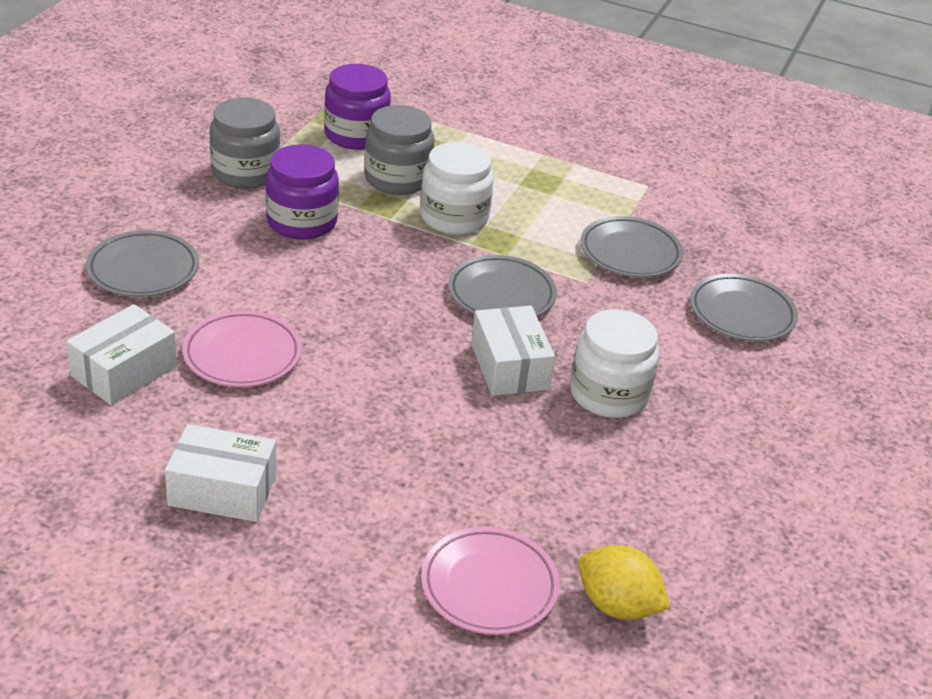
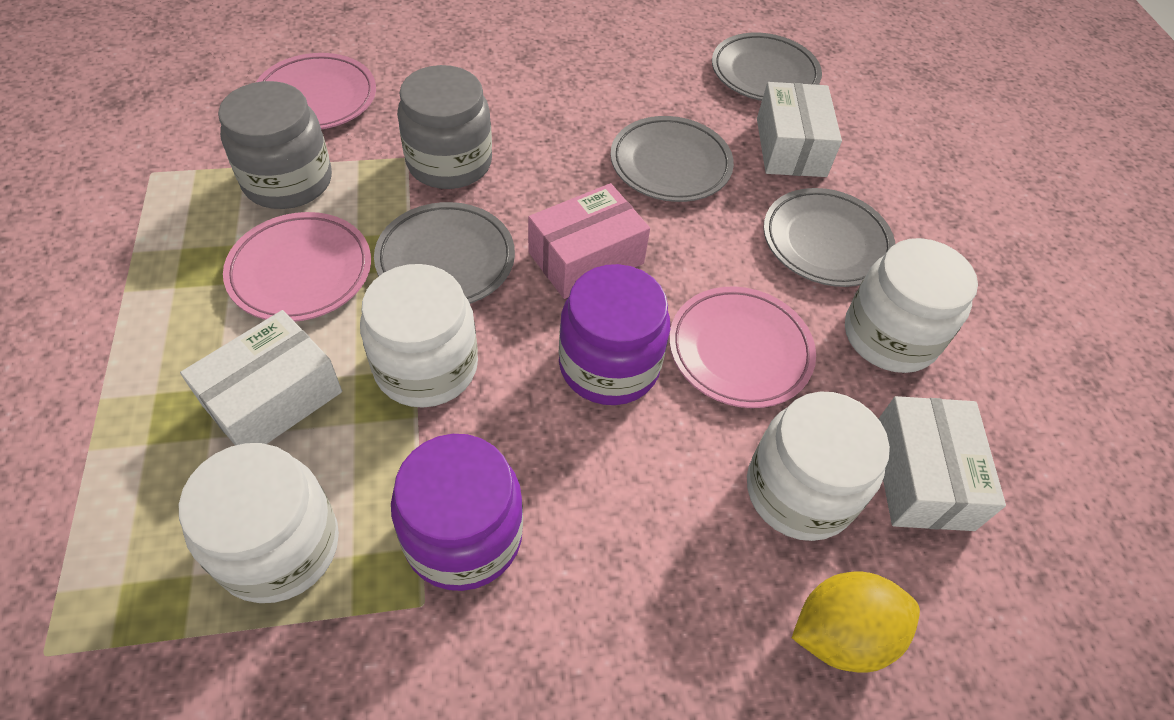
pink box: none = 0 -> [528,183,650,299] = 1
pink plate: [182,310,302,387] [421,527,560,635] = 2 -> [223,212,371,322] [256,53,376,129] [669,286,816,408] = 3
white jar: [420,142,494,235] [570,309,659,418] = 2 -> [179,443,339,603] [360,264,478,408] [747,392,890,541] [845,238,978,373] = 4

